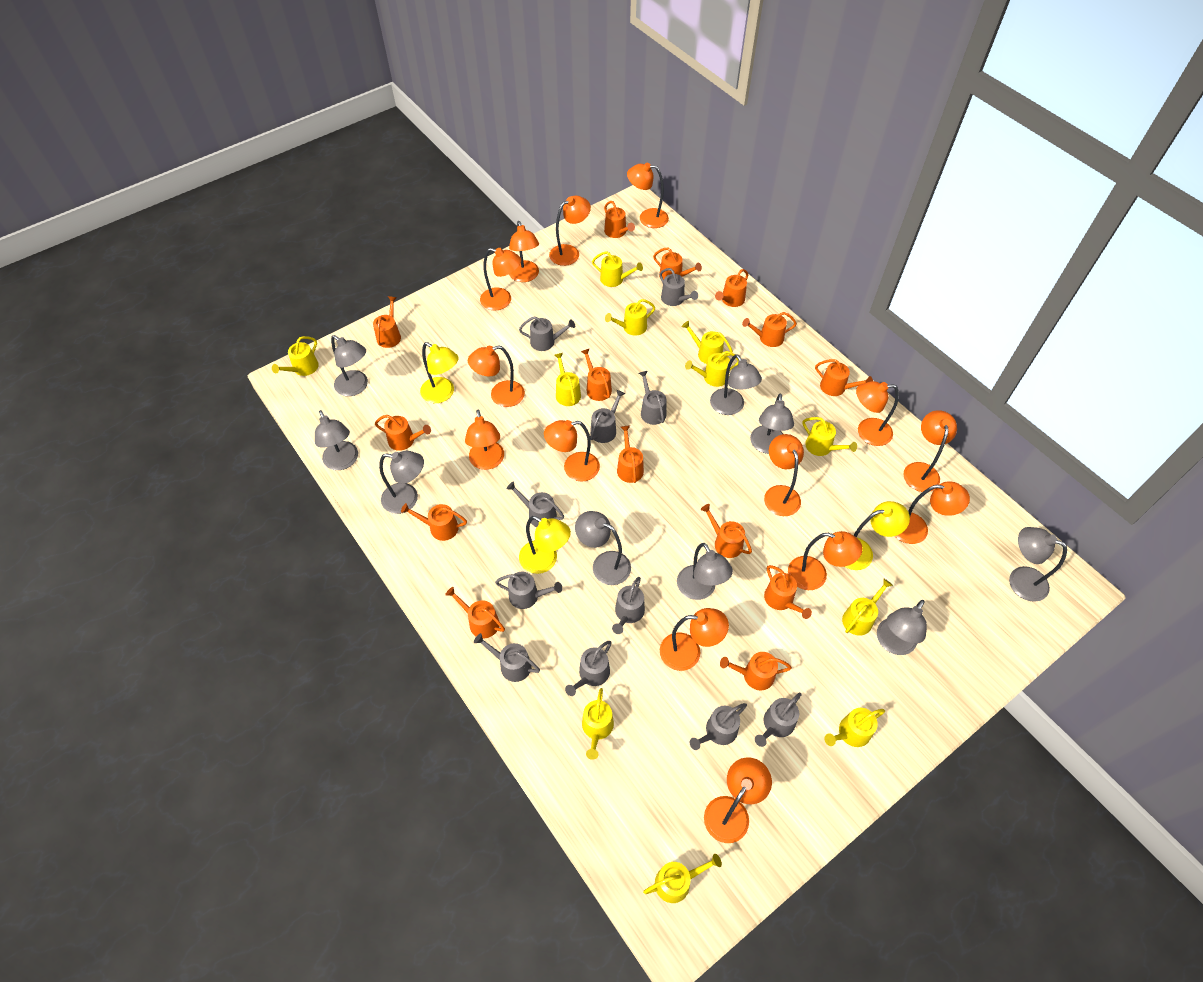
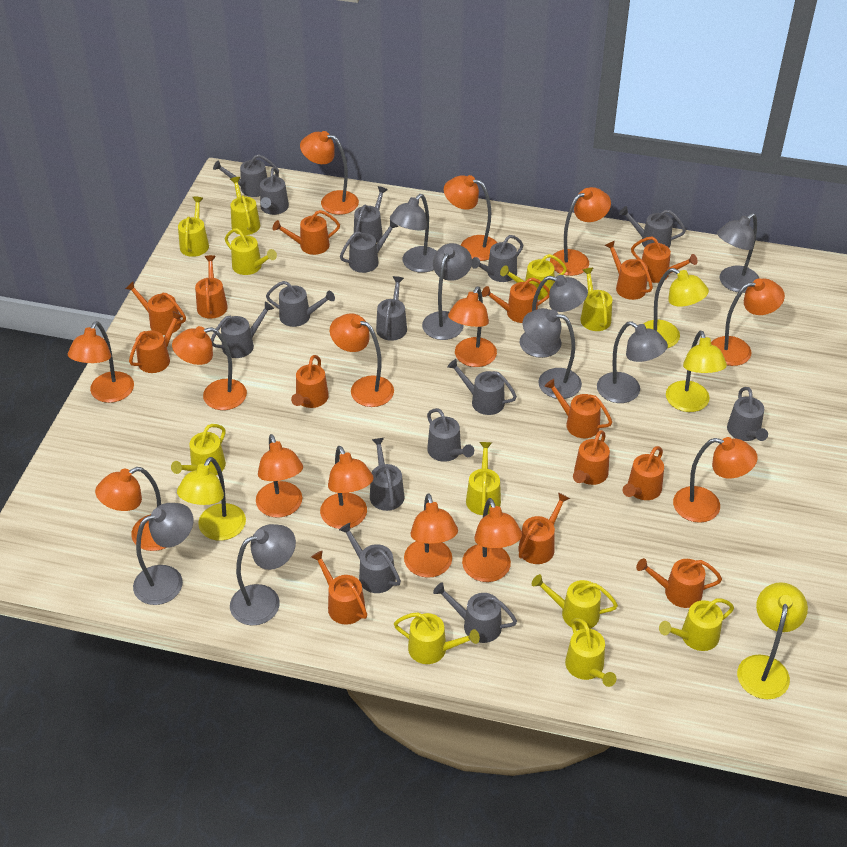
grey lamp: [315,410,358,470] [331,335,368,396] [379,451,424,514] [575,511,631,585] [677,543,733,600] [710,354,762,415] [750,393,794,454] [877,600,927,655] [1009,527,1067,602] = 9 -> [133,503,193,605] [230,524,296,625] [390,194,437,273] [422,243,472,340] [520,275,588,358] [523,308,582,399] [597,321,668,403] [717,213,759,293] = 8
grey watering can: [474,633,540,682] [495,572,562,609] [506,481,564,527] [519,317,575,351] [565,641,612,696] [590,390,625,443] [612,577,645,634] [639,371,666,425] [660,268,698,306] [690,703,747,750] [755,693,802,747] = 11 -> [211,302,274,358] [213,154,279,197] [260,167,289,215] [266,281,335,327] [339,523,401,593] [340,220,399,273] [354,186,388,243] [370,438,405,511] [376,276,407,341] [427,408,474,462] [433,582,517,643] [447,359,517,415] [471,235,523,282] [619,206,686,248] [727,387,768,441] = 15
yellow lamp: [420,342,459,403] [519,516,571,574] [844,501,910,570] = 3 -> [177,457,246,541] [643,268,709,348] [666,331,727,412] [737,582,808,699] = 4

